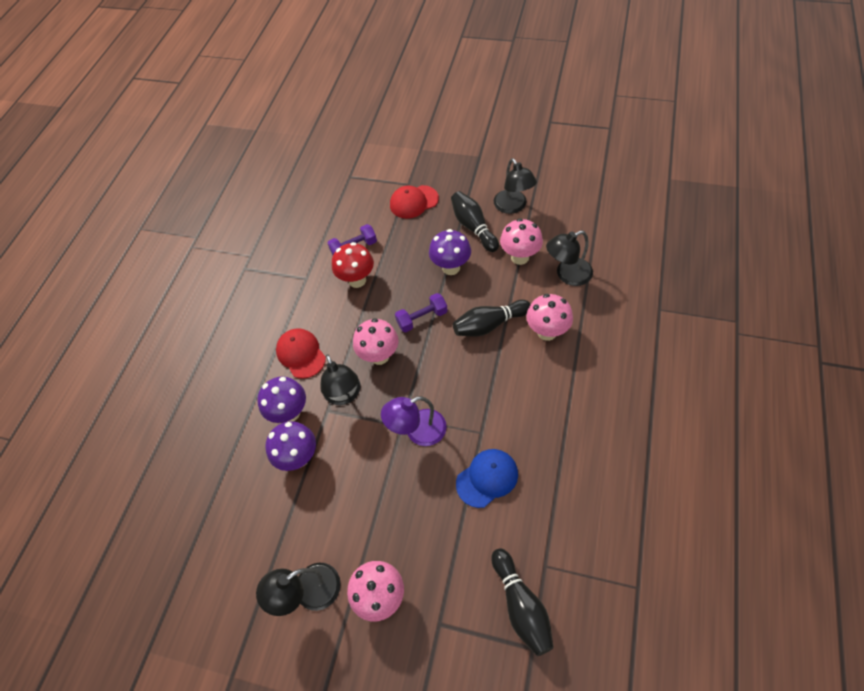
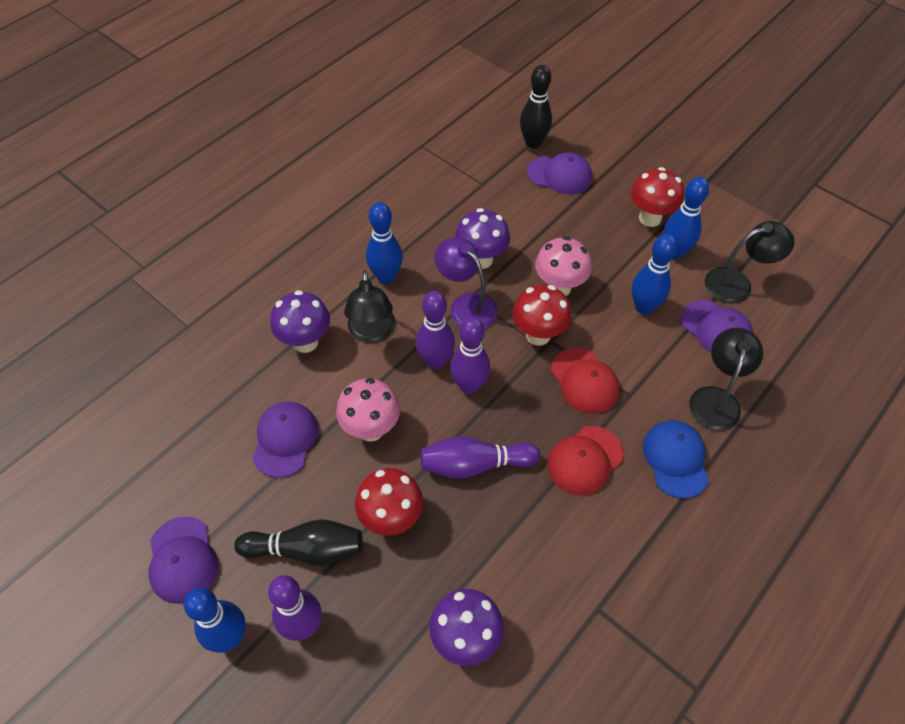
black bowling pin: [451,191,499,252] [453,300,531,336] [491,548,554,656] = 3 -> [234,519,362,566] [520,65,552,149] = 2
black lamp: [256,563,341,616] [320,355,360,405] [494,158,537,214] [546,231,593,286] = 4 -> [344,270,396,343] [689,328,763,431] [705,221,795,304] = 3
blue bowling pin: none = 0 -> [184,588,246,653] [366,202,403,284] [632,234,677,315] [663,177,709,259] = 4
pink mushroom: [347,561,404,621] [353,318,399,365] [500,218,543,265] [526,294,573,341] = 4 -> [336,378,400,441] [535,236,592,296] = 2
purple bowling pin: none = 0 -> [268,575,322,641] [416,291,455,370] [421,436,540,479] [450,317,490,394] = 4
purple cap: none = 0 -> [148,516,218,604] [252,402,318,478] [527,152,592,194] [681,300,753,353] = 4
purple dumbbell: [327,224,377,255] [395,293,448,332] = 2 -> none = 0
red mushroom: [332,242,374,288] = 1 -> [355,468,423,536] [513,285,571,346] [631,167,684,227] = 3

